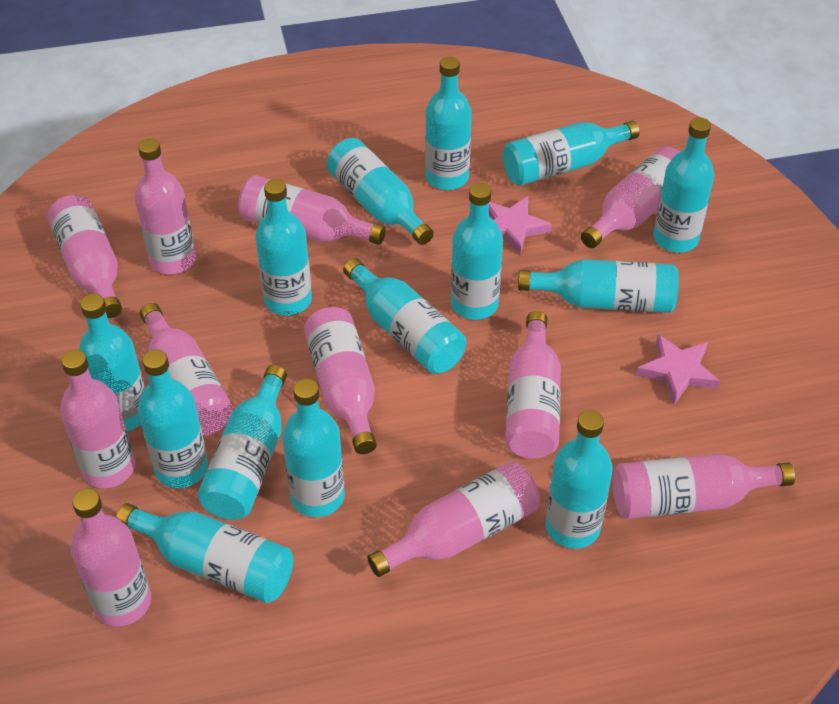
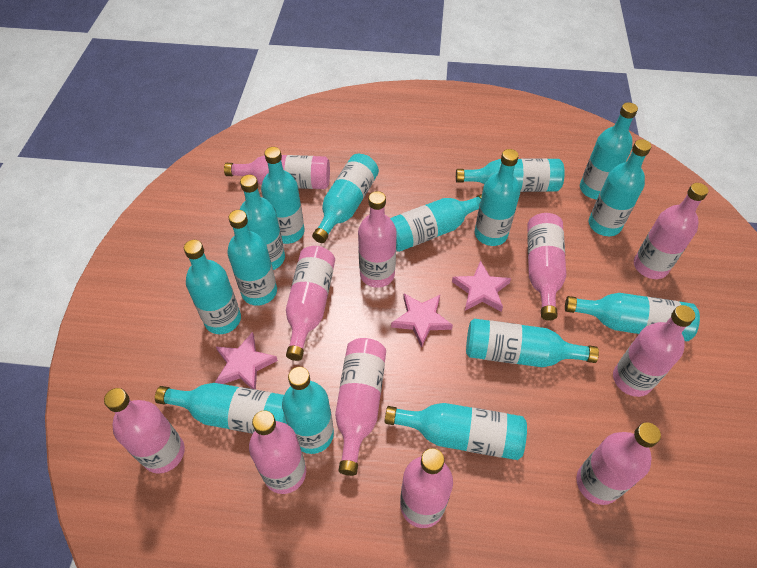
pink star: [489,196,552,255] [636,335,720,405] = 2 -> [215,332,278,389] [391,293,453,348] [452,261,511,312] = 3
turquoise bottle: [79,294,145,431] [116,503,294,603] [138,349,208,488] [197,365,287,520] [256,179,312,316] [282,379,345,517] [327,138,434,245] [343,258,466,374] [425,57,472,190] [451,183,503,320] [503,121,640,186] [518,259,679,313] [546,410,613,549] [653,117,714,253] = 14 -> [155,383,287,434] [184,240,241,334] [227,210,277,306] [240,175,285,270] [261,147,305,244] [282,367,334,454] [312,154,379,243] [385,403,527,460] [390,194,482,252] [456,158,565,192] [466,319,599,367] [475,149,520,246] [565,293,700,341] [580,102,638,199] [589,139,651,236] = 15

